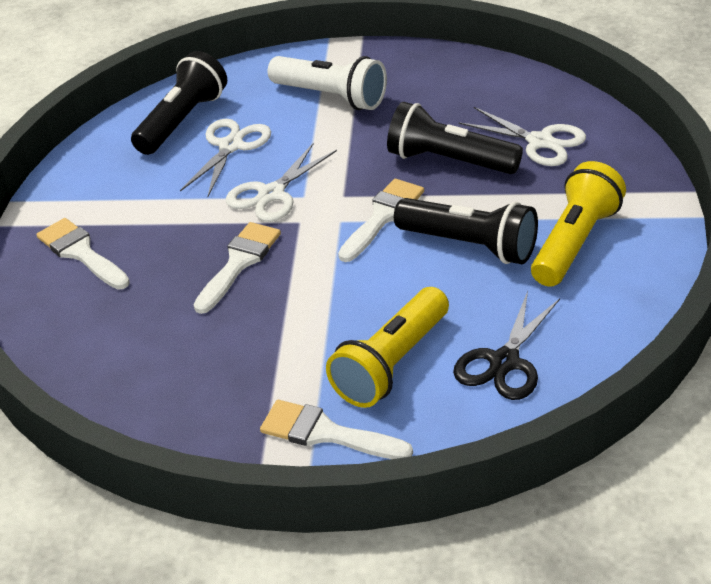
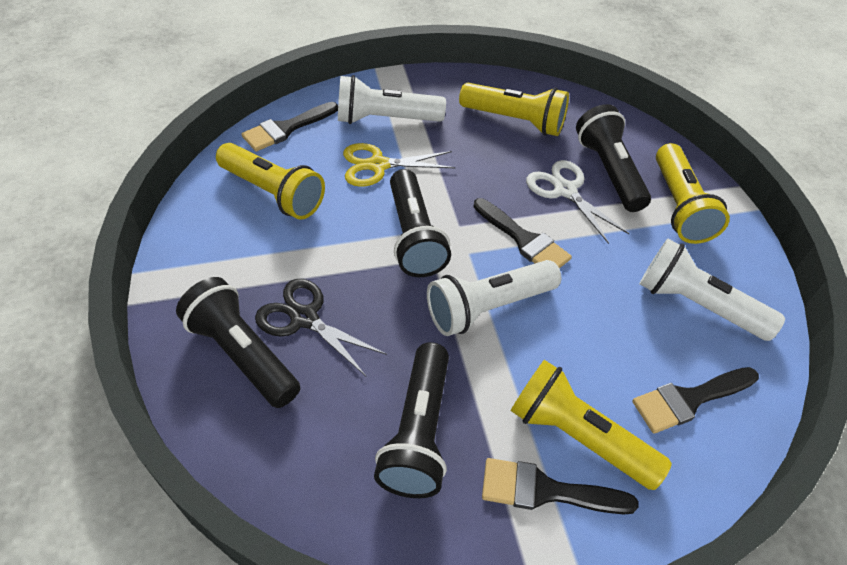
black brush: none = 0 -> [241,102,338,152] [474,198,572,268] [482,458,639,515] [632,367,759,434] = 4
black flashlight: [131,51,227,155] [387,102,523,174] [394,198,538,264] = 3 -> [176,277,300,408] [374,342,449,498] [390,169,451,277] [576,104,651,212] = 4
white brush: [36,218,130,290] [194,222,281,314] [260,400,413,459] [338,179,424,262] = 4 -> none = 0
white flashlight: [268,56,387,110] = 1 -> [338,75,446,124] [427,260,561,336] [639,239,785,341] = 3
white scissors: [180,119,271,197] [226,142,337,222] [458,107,586,166] = 3 -> [526,160,629,244] = 1
yellow flashlight: [326,287,449,408] [531,161,626,287] = 2 -> [216,143,325,220] [459,83,569,136] [511,360,672,490] [656,143,730,244] = 4
yellow scissors: none = 0 -> [343,143,456,187] = 1

